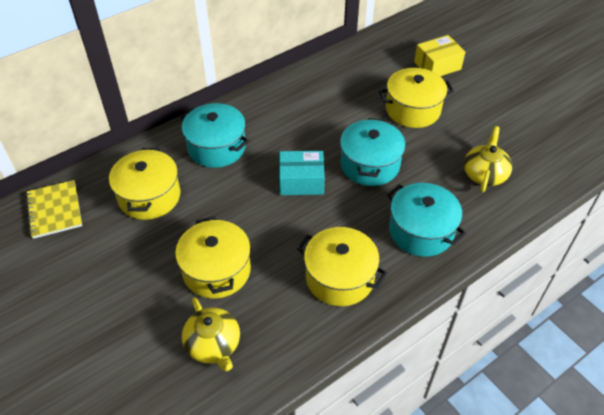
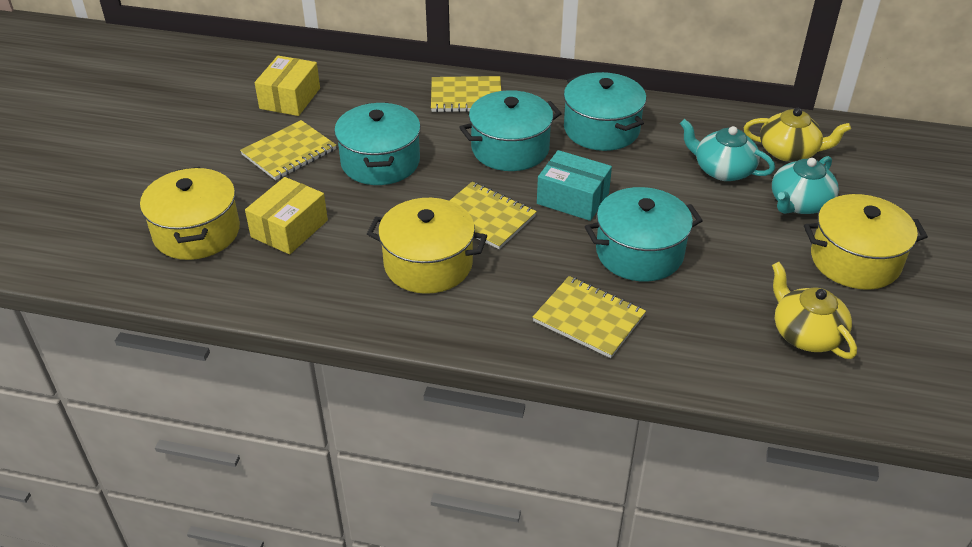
turquoise pot: [181,103,249,168] [340,118,406,186] [387,183,466,257] = 3 -> [334,102,421,185] [459,90,562,171] [564,72,646,151] [585,187,703,281] = 4
turquoise teapot: none = 0 -> [680,119,775,181] [772,156,839,214] = 2
yellow box: [414,35,465,76] = 1 -> [245,177,328,254] [255,56,320,116] = 2
yellow notebook: [26,180,82,239] = 1 -> [240,120,336,180] [431,76,501,112] [449,182,537,249] [533,276,646,358] = 4
yellow pot: [109,148,180,220] [175,216,251,299] [297,227,387,306] [379,68,454,128] = 4 -> [140,167,240,260] [367,198,487,294] [804,194,928,290] = 3

